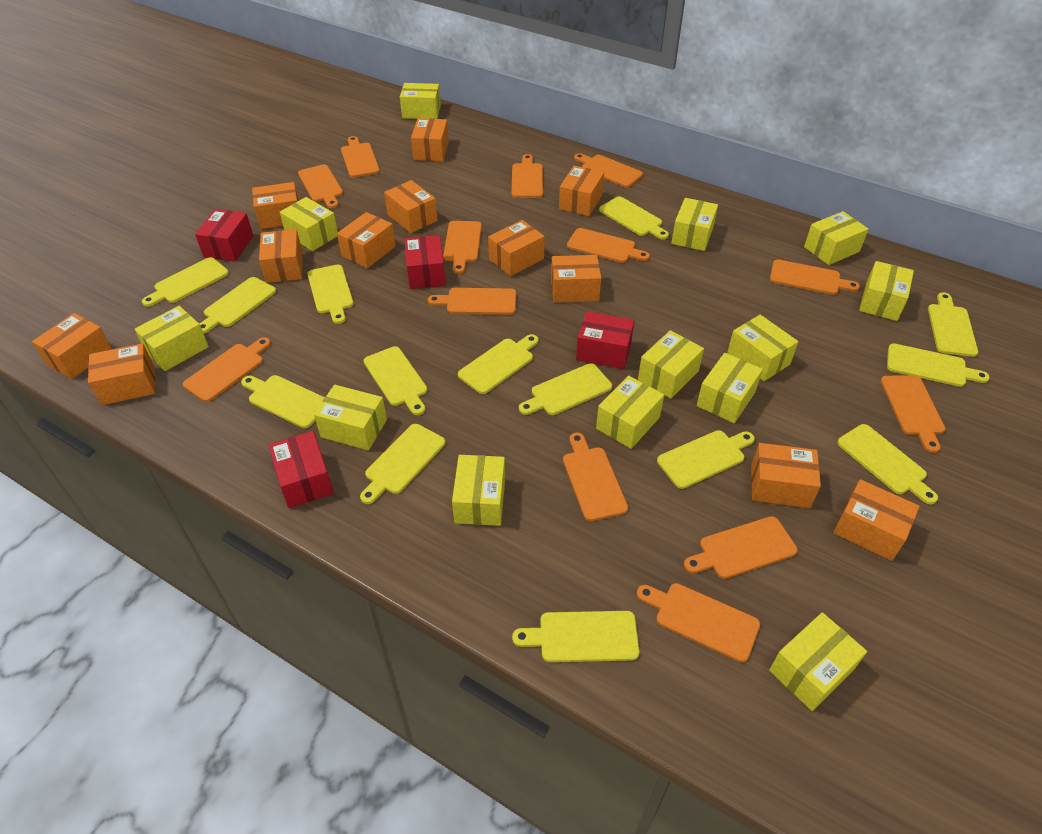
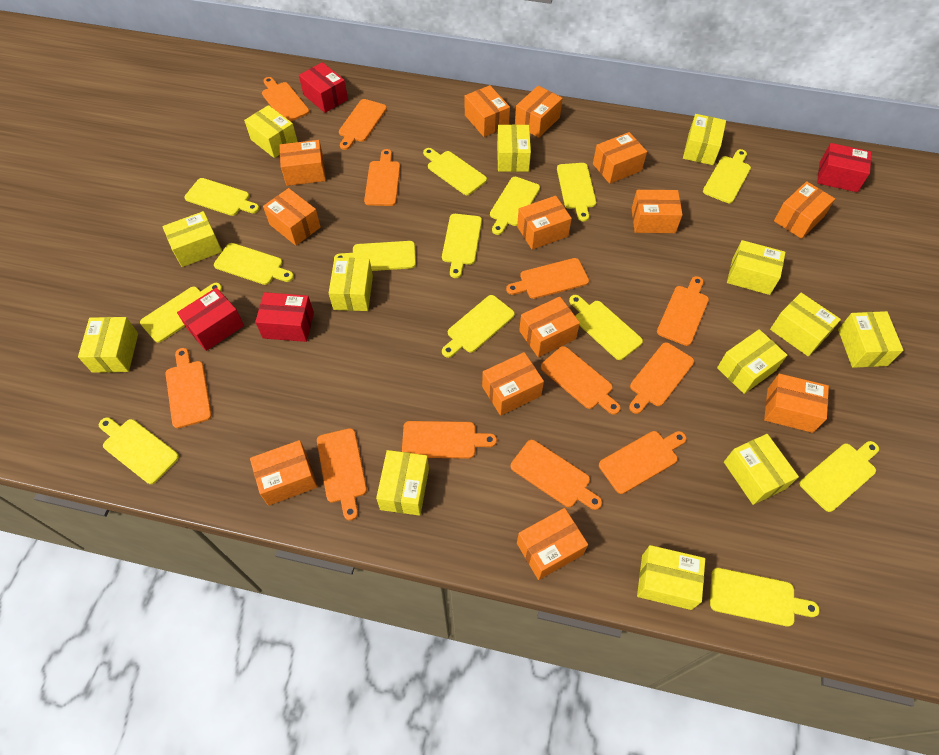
orange box: [32,313,112,379] [88,343,155,405] [252,182,299,229] [259,229,303,283] [337,212,396,268] [384,180,438,233] [411,118,449,161] [488,220,545,276] [551,255,601,303] [559,166,604,216] [751,443,821,508] [833,479,920,561] = 12 -> [250,440,317,506] [263,188,321,246] [280,140,326,186] [465,85,510,137] [482,352,544,416] [515,86,563,138] [517,196,572,250] [517,508,588,580] [519,297,580,357] [593,132,647,184] [631,190,683,233] [764,374,829,433] [774,181,835,239] = 13
orange cutting board: [183,337,271,402] [298,164,343,208] [341,136,380,178] [428,288,516,315] [443,221,482,274] [511,154,543,198] [563,433,628,521] [567,228,650,263] [574,153,643,187] [637,583,760,663] [684,516,798,579] [770,260,860,295] [880,375,945,453] = 13 -> [166,348,212,428] [262,77,310,121] [317,428,367,520] [339,99,387,150] [364,149,400,206] [402,421,497,459] [506,258,589,299] [511,440,602,510] [541,346,621,415] [599,431,687,494] [629,342,694,414] [657,276,709,346] = 12

